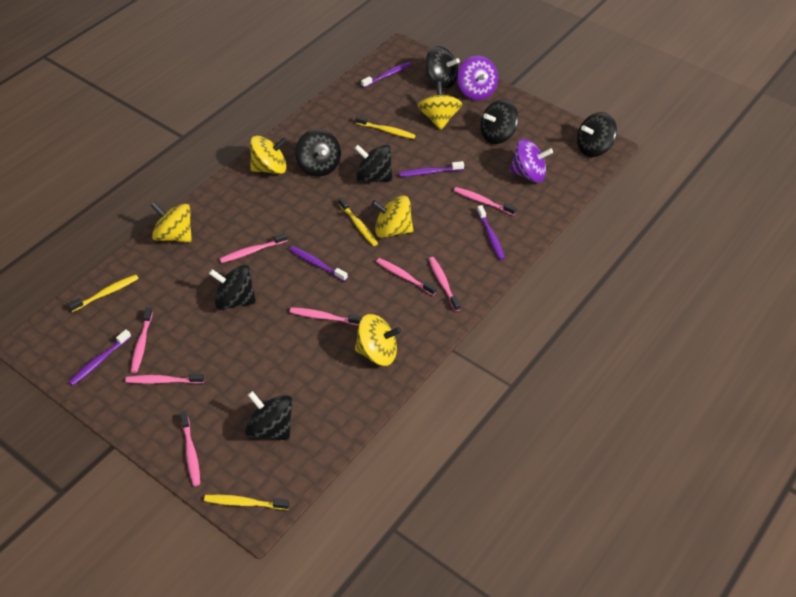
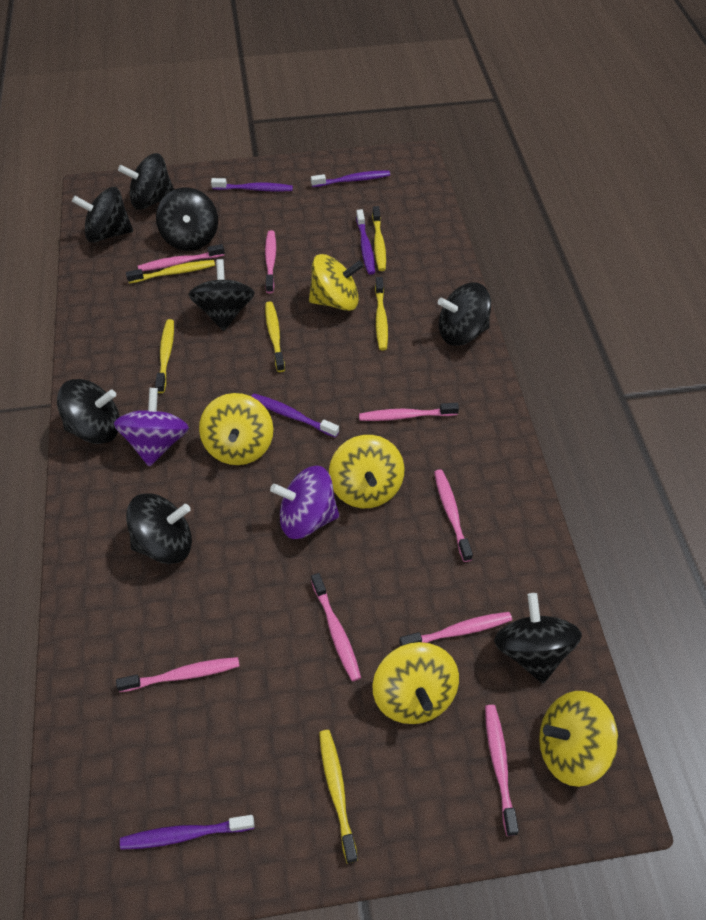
black spinning top: [209,265,256,310] [245,391,293,441] [295,129,341,177] [354,145,392,182] [425,46,460,88] [480,99,519,144] [577,112,617,157] = 7 -> [57,379,120,444] [72,187,133,243] [118,153,174,210] [126,493,192,564] [156,187,218,251] [188,259,255,331] [438,282,491,346] [494,593,582,683] = 8
yellow toothbrush: [68,275,139,312] [204,495,289,510] [338,197,378,246] [356,116,416,139] = 4 -> [126,260,215,283] [155,319,174,393] [265,302,285,372] [319,730,358,863] [372,206,386,271] [375,277,388,350] = 6

